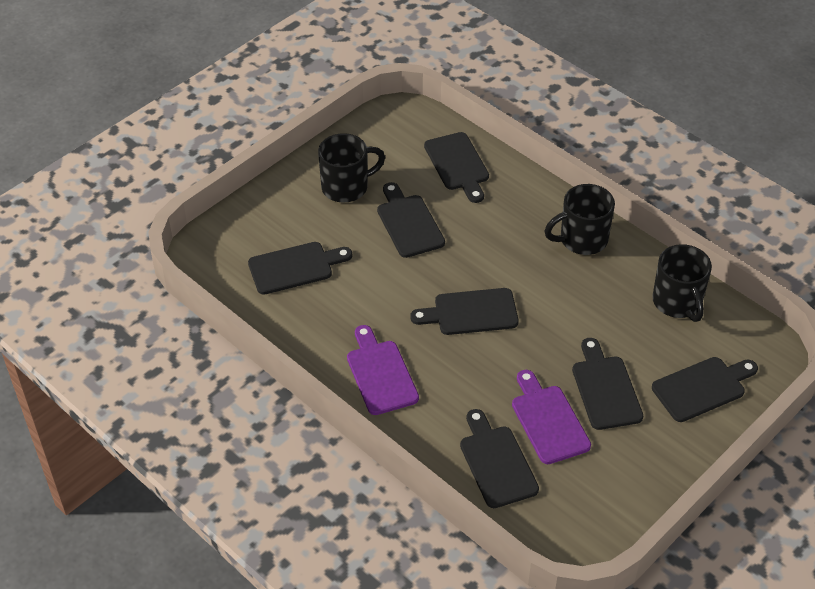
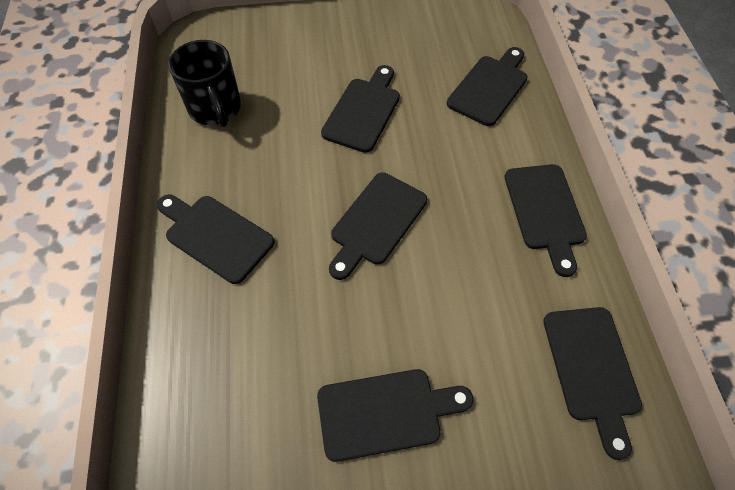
black mug: [318,133,385,203] [544,184,615,255] [652,244,712,322] = 3 -> [168,40,241,127] = 1
purple cutting board: [347,325,419,415] [512,370,591,464] = 2 -> none = 0

